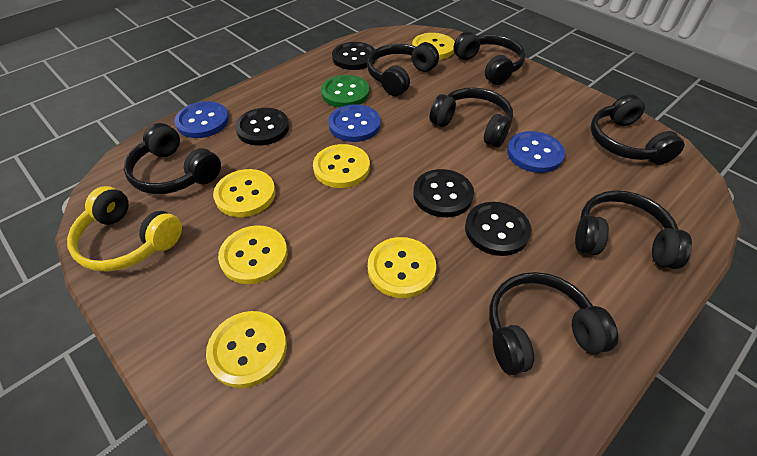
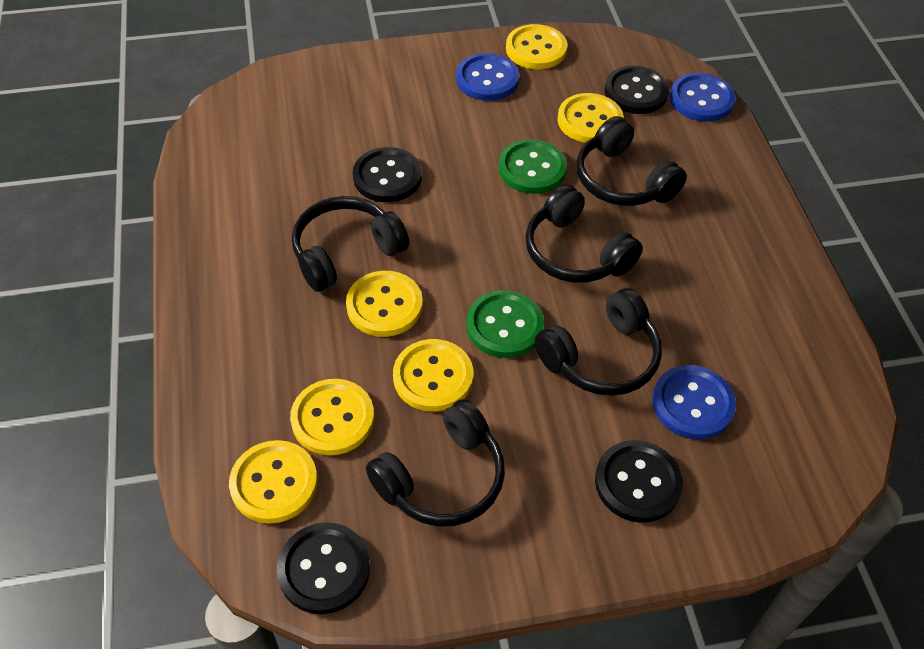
black headphones: [124,123,221,194] [367,42,439,96] [429,87,513,147] [453,31,526,85] [489,272,618,375] [575,190,692,269] [590,94,685,165] = 7 -> [292,196,409,292] [366,399,505,527] [525,184,643,283] [535,288,662,396] [577,116,687,206] = 5
green button: [321,75,369,108] = 1 -> [466,290,544,358] [498,139,567,194] = 2
yellow headphones: [67,186,182,272] = 1 -> none = 0

